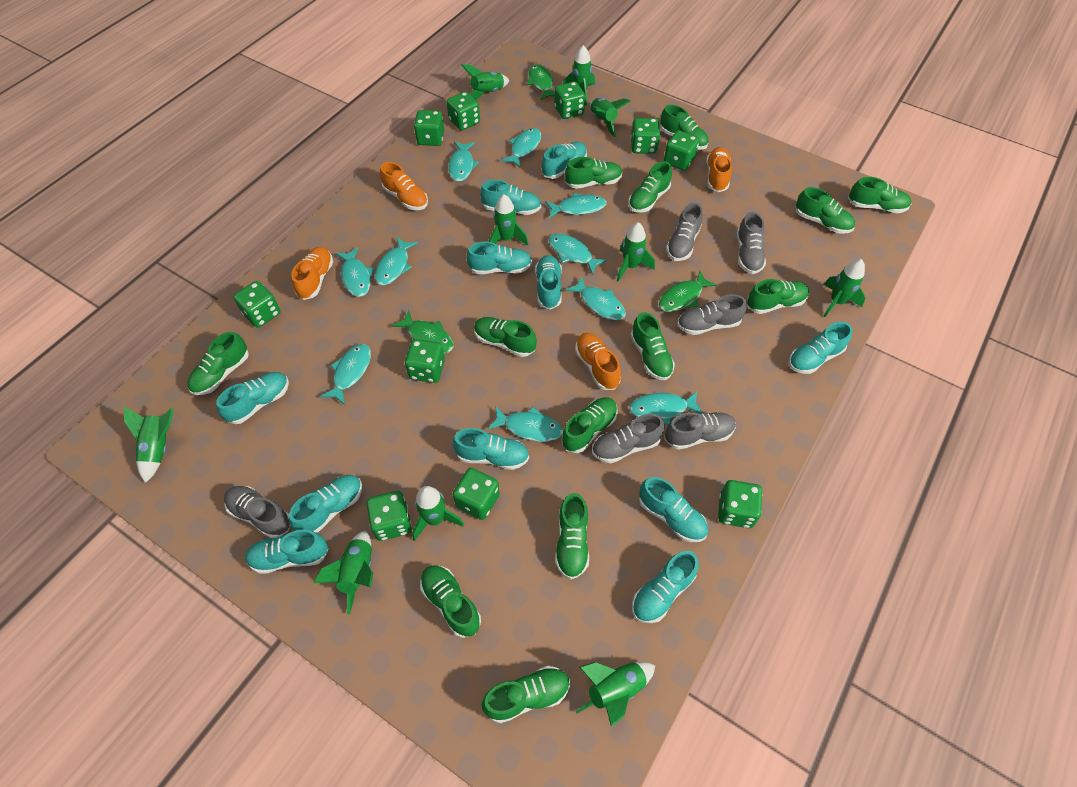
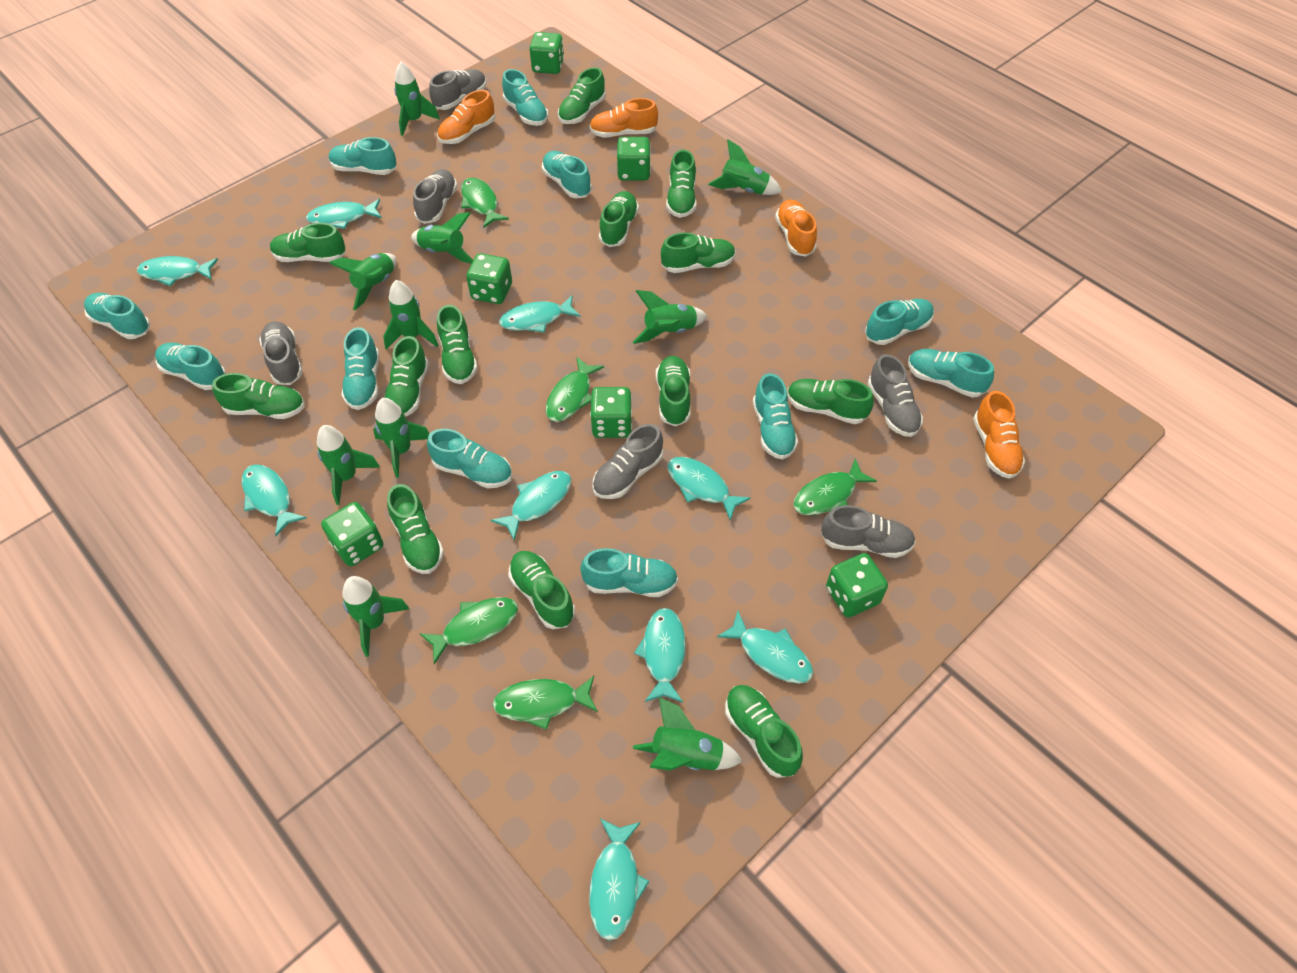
green dice: [233,281,281,328] [366,491,412,541] [405,339,445,383] [414,110,444,146] [447,91,480,131] [453,468,500,520] [554,81,585,119] [631,118,660,154] [664,130,699,171] [718,480,762,528] = 10 -> [321,502,383,566] [466,253,512,304] [529,32,564,74] [590,387,632,438] [617,137,651,180] [826,553,888,618] = 6
green fish: [392,310,454,353] [527,64,555,100] [659,271,717,312] = 3 -> [420,597,518,664] [461,178,509,228] [493,676,598,730] [546,357,604,422] [793,458,877,515] = 5
turquoise fish: [321,344,371,405] [335,247,374,297] [375,237,418,285] [448,141,479,182] [488,406,563,442] [501,128,541,167] [545,193,607,218] [549,233,607,275] [566,276,626,320] [629,392,703,425] = 10 -> [137,256,218,286] [242,464,307,536] [306,199,382,229] [491,471,571,540] [499,296,581,333] [589,819,649,940] [634,608,686,703] [667,457,751,520] [717,611,814,684] = 9

